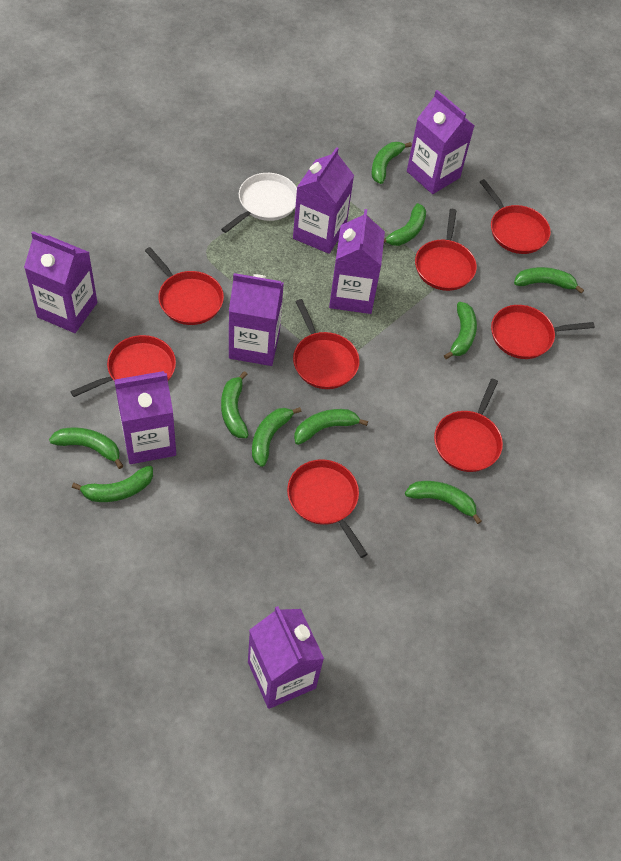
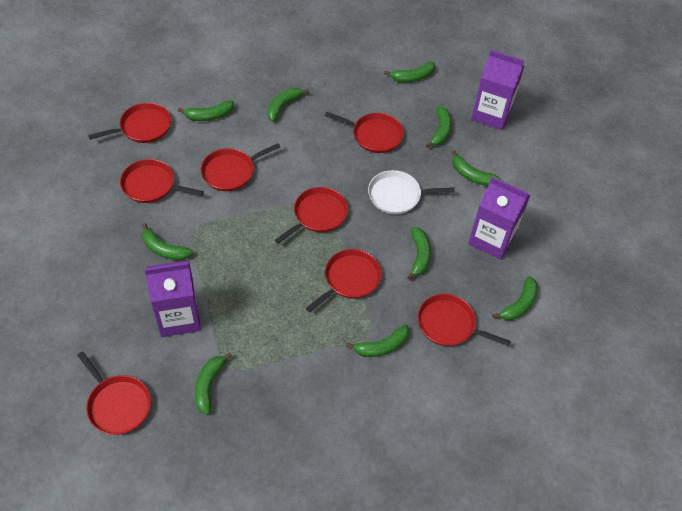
purple carton: [24,231,97,333] [114,371,176,464] [229,273,284,366] [248,606,324,709] [293,147,354,254] [329,209,385,314] [407,90,474,194] = 7 -> [145,260,201,337] [468,176,530,260] [471,50,525,130] = 3

